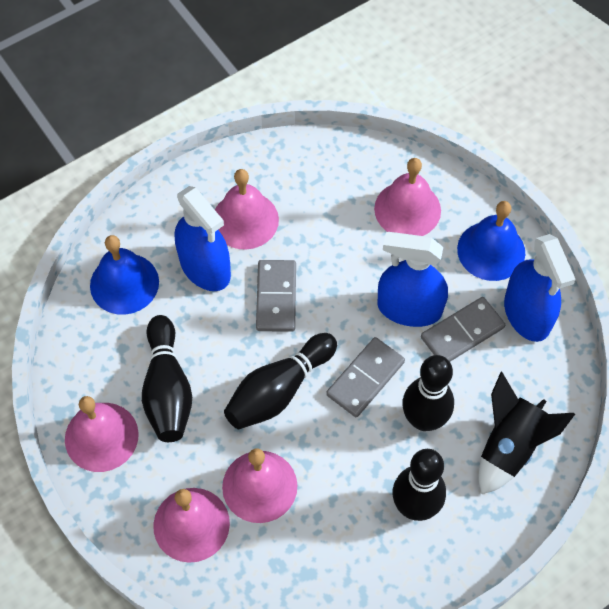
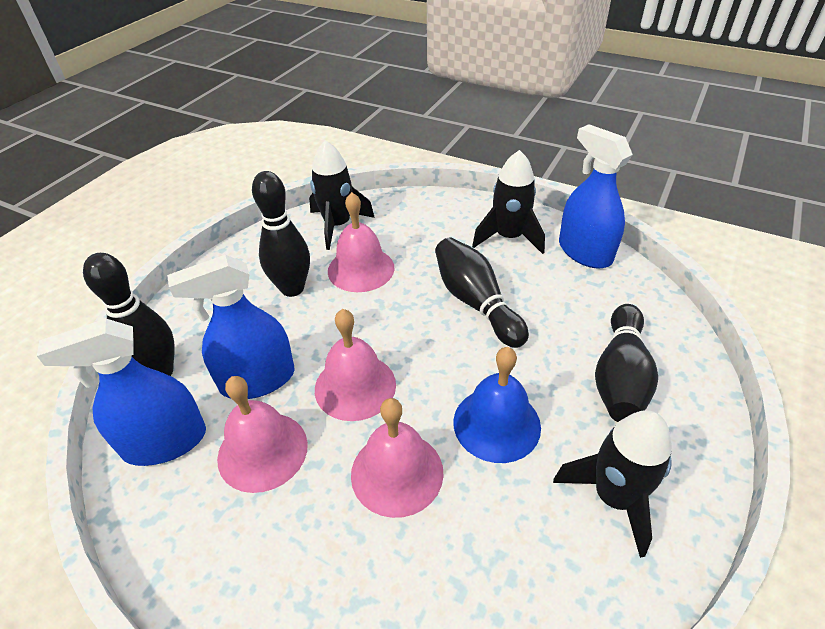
black rocket: [478,372,575,494] = 1 -> [309,140,375,250] [472,150,545,254] [553,410,672,558] = 3
blue bell: [90,235,159,315] [457,201,525,281] = 2 -> [453,347,541,463] = 1
grey domino: [256,260,296,332] [326,337,405,417] [421,297,505,362] = 3 -> none = 0
pink bell: [65,396,139,472] [153,488,230,563] [215,169,279,250] [222,448,297,523] [374,158,441,236] = 5 -> [217,376,308,493] [315,309,396,421] [328,192,395,292] [351,398,444,518] = 4

